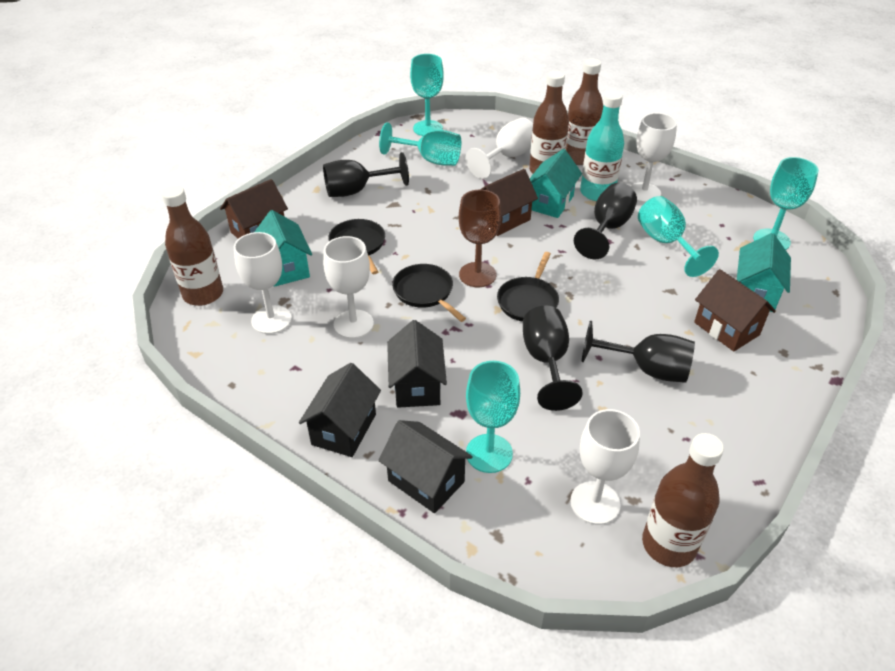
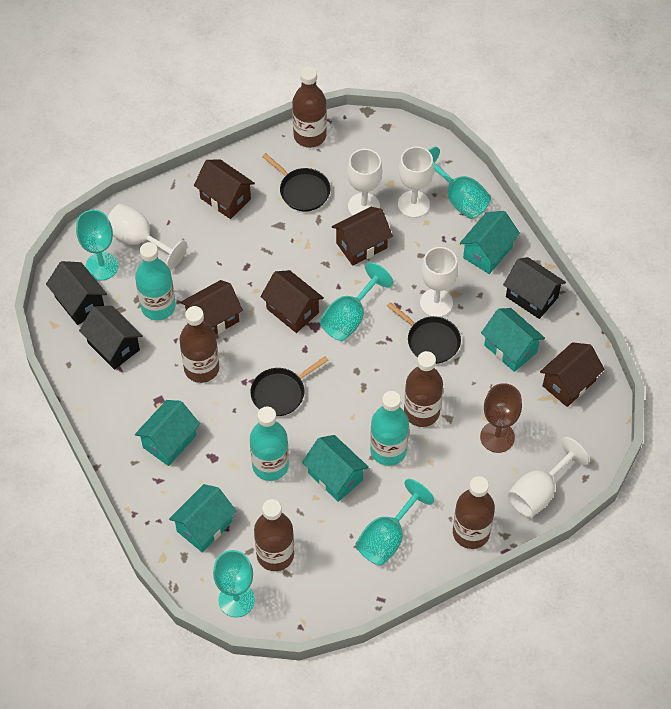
black goblet: [323,152,409,197] [523,305,583,411] [574,183,637,259] [582,321,695,383] = 4 -> none = 0
brown bottle: [161,185,223,306] [529,71,569,174] [566,59,603,165] [642,433,724,567] = 4 -> [179,306,219,383] [254,499,294,571] [292,67,327,148] [404,351,443,427] [453,476,495,549] = 5
brown house: [220,179,288,239] [480,169,538,236] [694,269,776,352] = 3 -> [180,280,243,334] [194,159,255,219] [260,270,324,333] [332,207,393,266] [540,342,605,407] = 5
turquoise bottle: [580,91,624,201] = 1 -> [135,242,176,320] [250,406,289,481] [370,391,409,466] = 3
turquoise house: [255,210,312,287] [530,149,582,218] [737,233,791,312] = 3 -> [135,400,200,466] [169,484,237,552] [302,435,369,502] [460,211,520,274] [481,308,545,372] = 5

